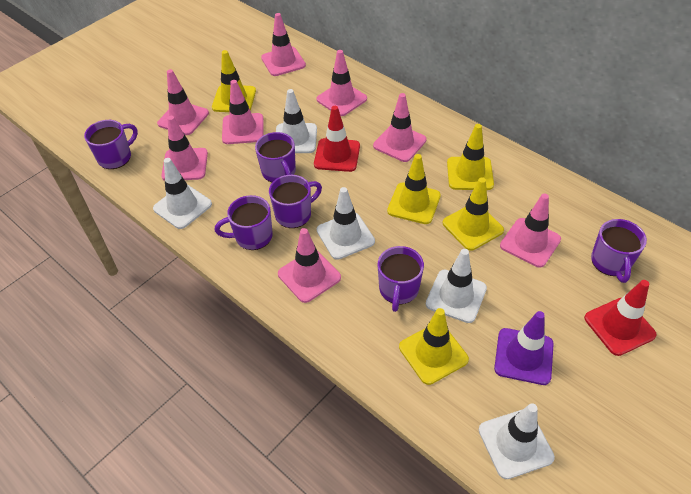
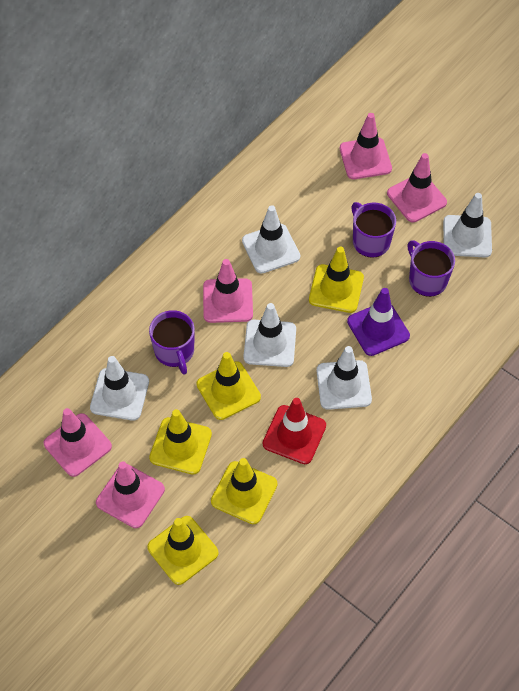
pink traffic cone: [157,69,209,135] [161,116,208,181] [222,80,264,144] [261,13,306,76] [278,228,341,303] [316,50,367,116] [373,93,427,162] [500,193,561,268] = 8 -> [44,408,112,477] [96,461,165,528] [203,259,253,323] [340,113,392,179] [387,153,447,222] = 5
purple mug: [84,120,138,169] [215,195,273,250] [255,132,296,182] [269,175,322,228] [378,246,424,312] [591,219,647,283] = 6 -> [149,310,195,375] [351,202,396,258] [408,240,455,297] = 3
red traffic cone: [314,106,360,172] [584,280,657,356] = 2 -> [263,398,326,464] = 1

